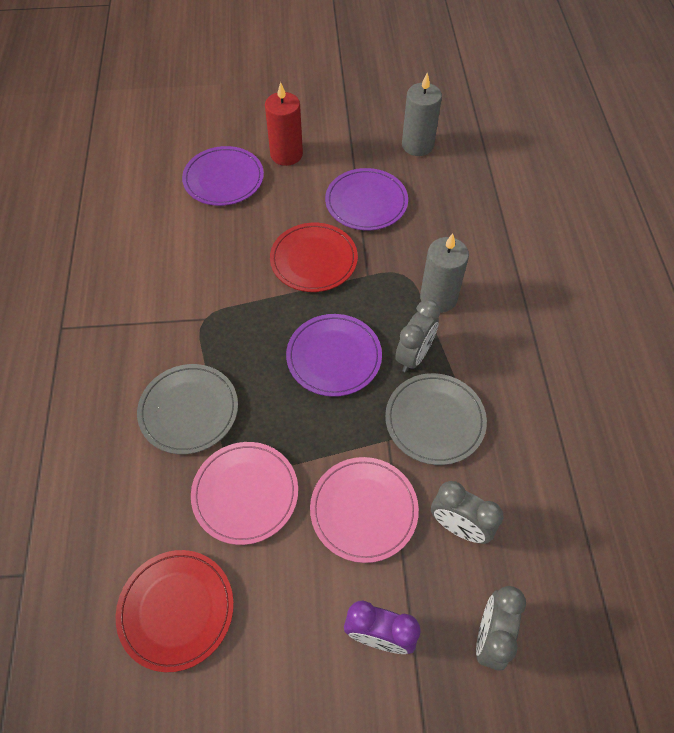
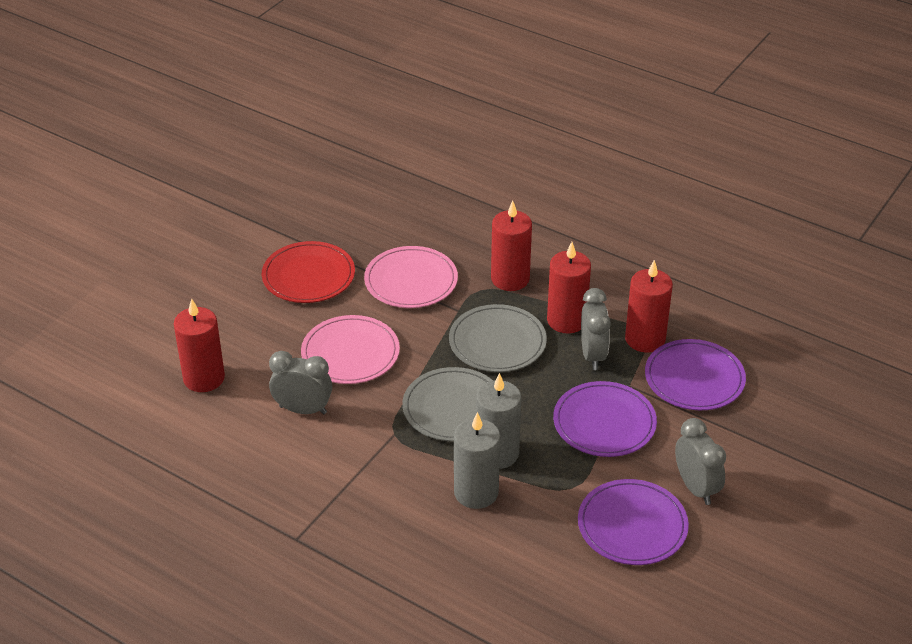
purple clock: [344,601,421,654] = 1 -> none = 0
red candle: [265,82,303,166] = 1 -> [174,298,225,392] [491,201,532,291] [547,242,591,334] [625,260,673,352] = 4
red plate: [116,550,234,672] [270,223,358,292] = 2 -> [262,241,355,303] = 1

